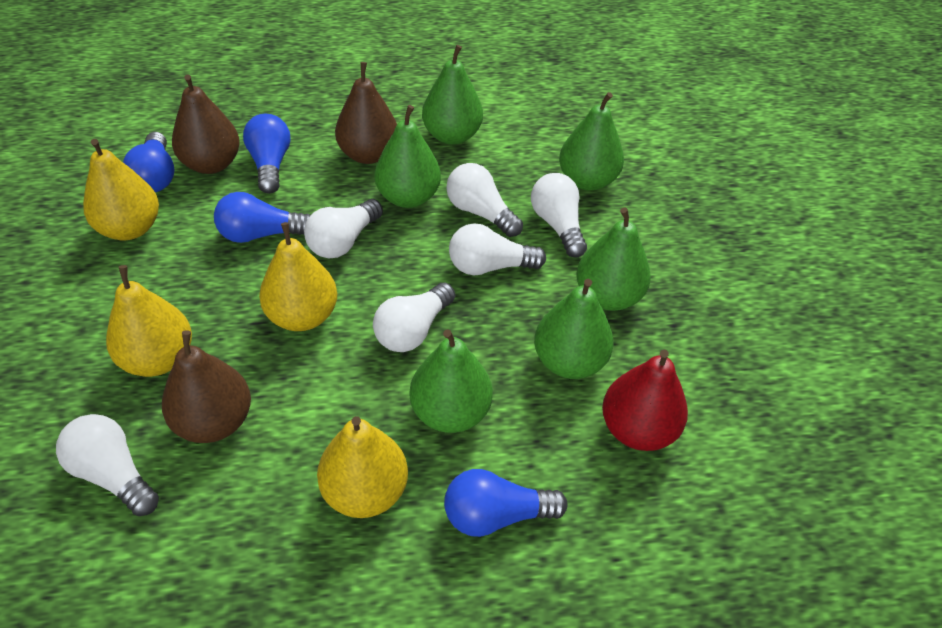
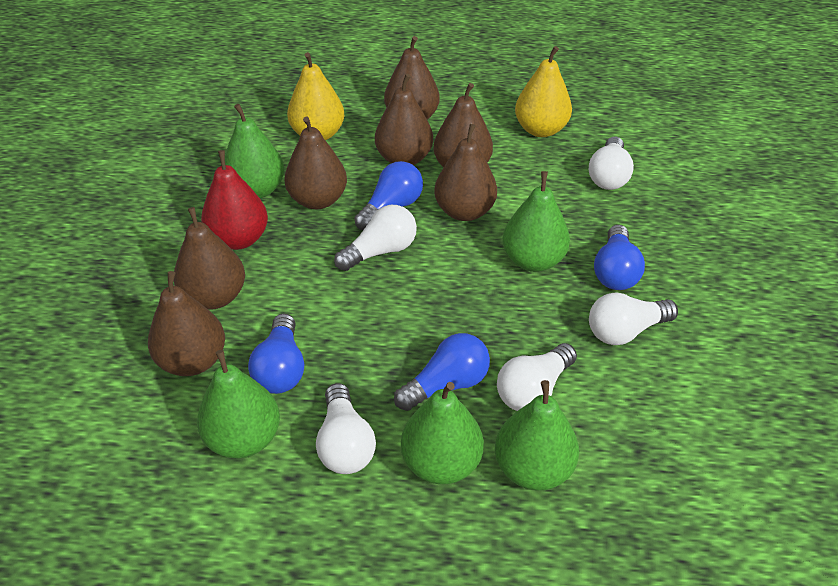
brown pear: [162,330,251,443] [172,74,240,174] [335,62,397,164] = 3 -> [148,271,225,376] [174,207,245,310] [284,116,347,209] [375,74,433,165] [384,36,439,120] [434,83,493,168] [434,124,497,221] = 7
green pear: [374,105,441,208] [410,329,493,433] [422,45,483,145] [534,279,614,379] [559,92,624,191] [576,207,651,311] = 6 -> [197,350,280,459] [225,104,284,198] [401,382,484,484] [495,380,579,490] [502,171,570,272] = 5
white light bulb: [56,414,159,516] [304,199,383,258] [373,283,455,352] [446,163,523,237] [449,224,546,275] [531,173,587,258] = 6 -> [316,383,376,474] [334,205,417,271] [497,343,577,411] [589,137,634,190] [589,293,678,345] = 5
yellow pear: [83,139,159,240] [106,265,192,377] [259,222,337,331] [317,416,408,518] = 4 -> [287,52,344,140] [515,46,572,137] = 2

